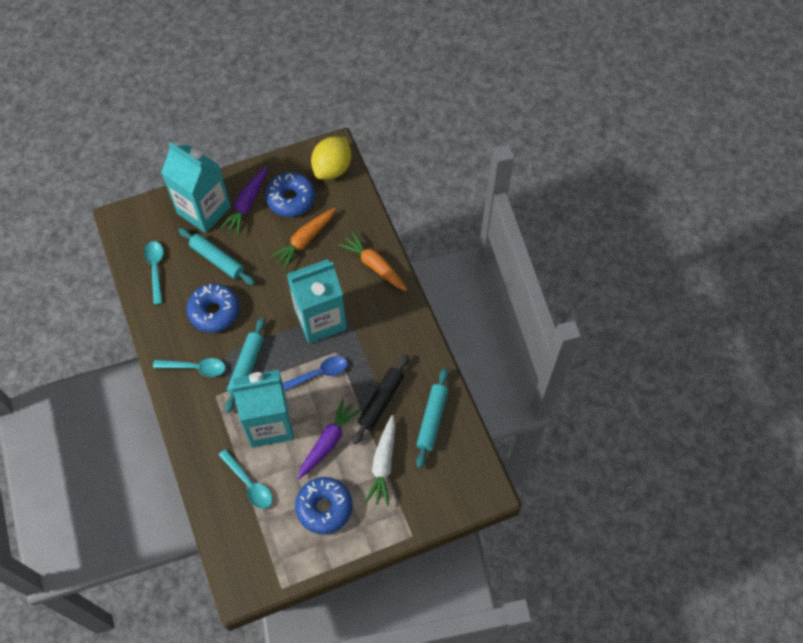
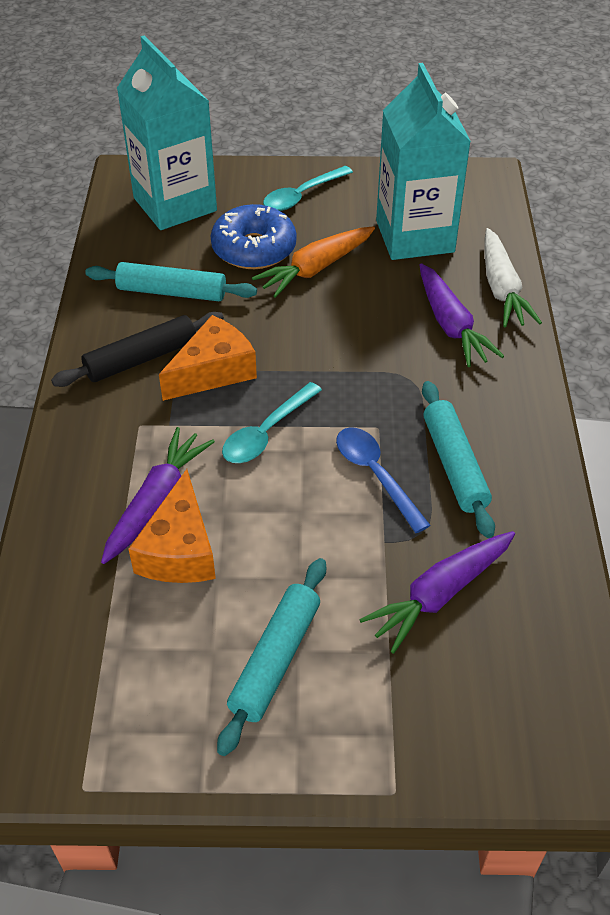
blue donut: [186,284,240,333] [265,172,315,217] [295,477,353,534] = 3 -> [211,204,297,269] = 1
orange carrot: [270,208,336,270] [338,231,407,291] = 2 -> [252,226,375,298] = 1
orange cheese: none = 0 -> [128,469,216,583] [159,315,257,401] = 2
purple carrot: [220,166,267,236] [298,398,361,479] = 2 -> [101,427,215,564] [359,531,515,654] [419,263,504,367] = 3
turquoise carton: [161,142,231,233] [232,370,294,448] [287,259,347,344] = 3 -> [117,35,217,230] [376,63,471,260] = 2
turquoise spoon: [144,241,163,305] [153,358,226,377] [219,449,272,509] = 3 -> [222,382,322,463] [263,166,353,211] = 2
yellow lemon: [311,137,351,179] = 1 -> none = 0

